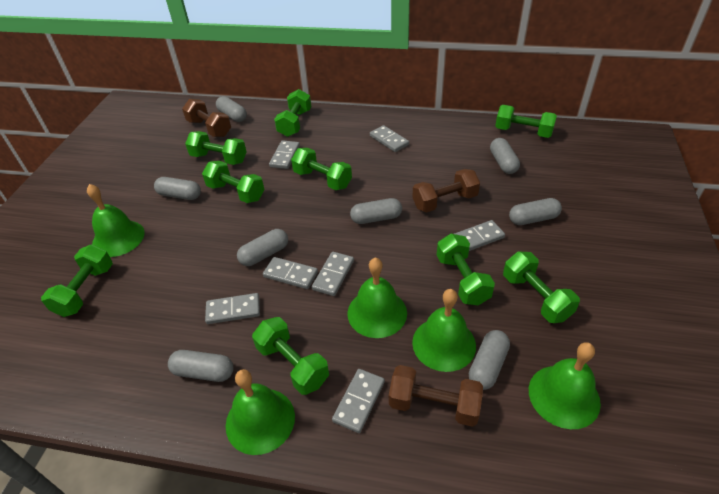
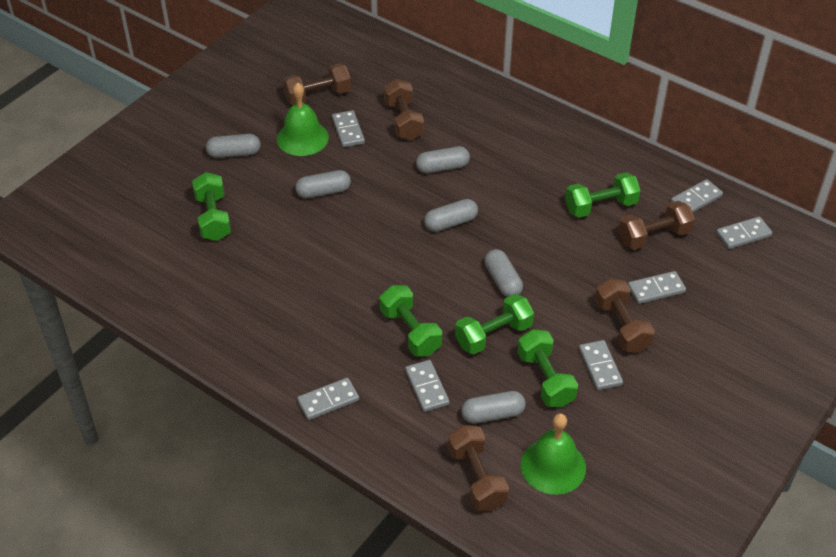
brown dumbbell: [182,99,231,137] [389,365,483,427] [412,169,480,213] = 3 -> [283,63,351,105] [384,78,424,140] [448,425,509,511] [595,278,655,353] [618,201,695,250] = 5
green bell: [87,184,145,257] [225,369,295,455] [347,258,407,338] [412,289,476,372] [529,342,601,429] = 5 -> [277,82,329,156] [521,413,586,495] = 2
green dumbbell: [41,244,113,317] [185,131,247,165] [202,161,264,203] [252,317,329,395] [274,89,311,137] [291,148,352,190] [437,234,495,305] [495,105,557,138] [503,251,580,323] = 9 -> [192,172,231,241] [380,285,442,356] [455,294,534,354] [518,329,578,408] [565,172,641,218] = 5
grey capsule: [154,177,201,200] [168,350,234,382] [216,96,247,122] [237,229,288,266] [350,198,402,224] [469,330,510,390] [490,138,520,174] [509,198,562,225] = 8 -> [206,134,261,158] [295,170,351,198] [416,146,470,173] [424,199,478,232] [461,391,526,424] [484,249,523,297] = 6

